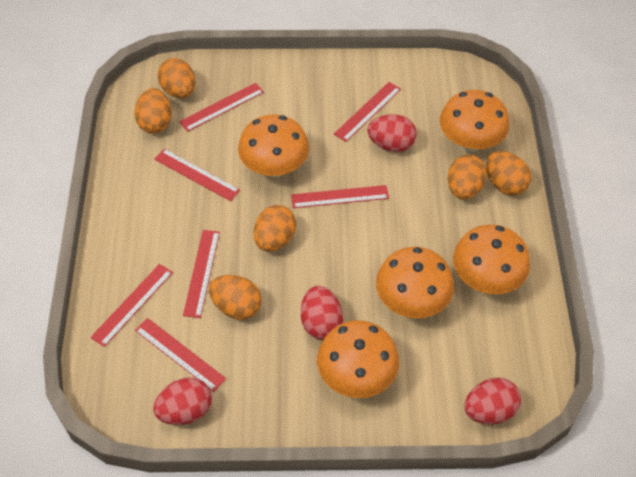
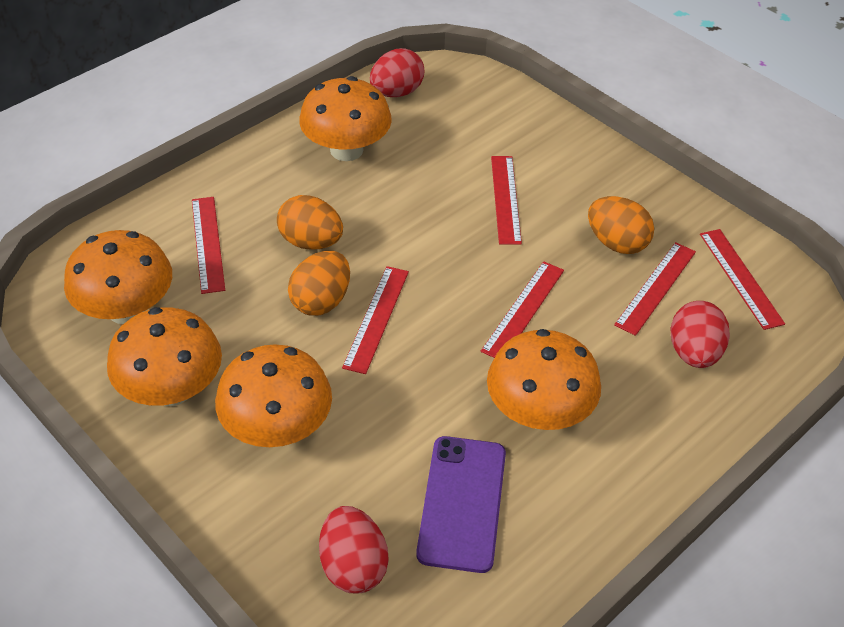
orange egg: [135,88,172,134] [158,58,196,98] [209,275,262,319] [254,205,296,251] [448,155,487,199] [486,151,531,195] = 6 -> [277,195,343,250] [288,251,350,316] [588,196,654,254] = 3
purple phone: none = 0 -> [416,436,506,573] = 1
red egg: [153,377,212,425] [301,286,343,340] [367,114,417,152] [464,378,521,424] = 4 -> [319,506,389,593] [370,48,424,97] [671,301,730,368] = 3
red ruler: [90,264,173,347] [135,318,226,392] [154,149,240,201] [179,83,264,132] [183,230,220,318] [291,185,389,208] [334,82,401,142] = 7 -> [192,197,225,294] [342,266,409,374] [481,261,564,358] [491,156,522,245] [614,242,696,336] [700,229,785,330] = 6

